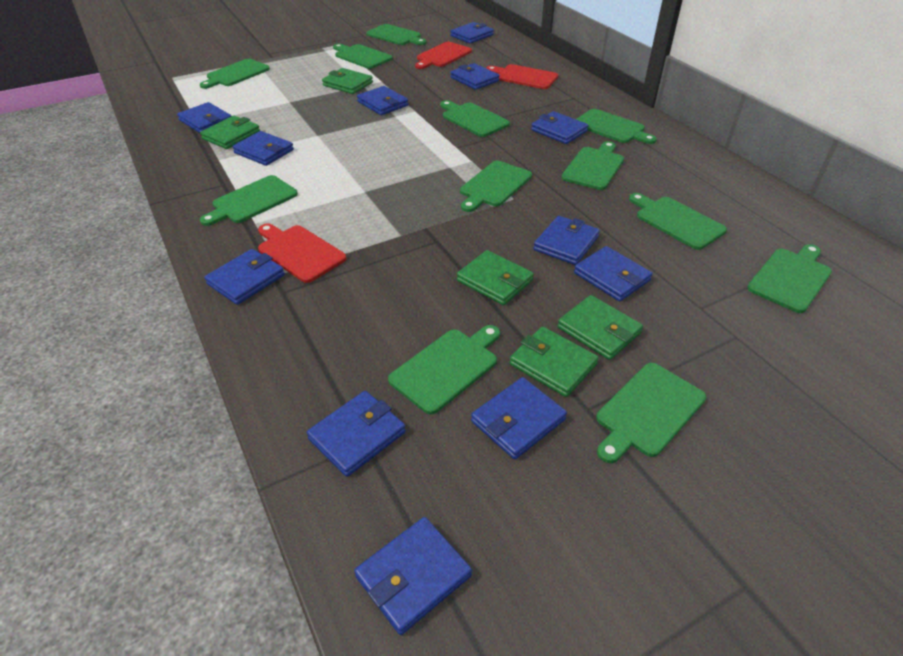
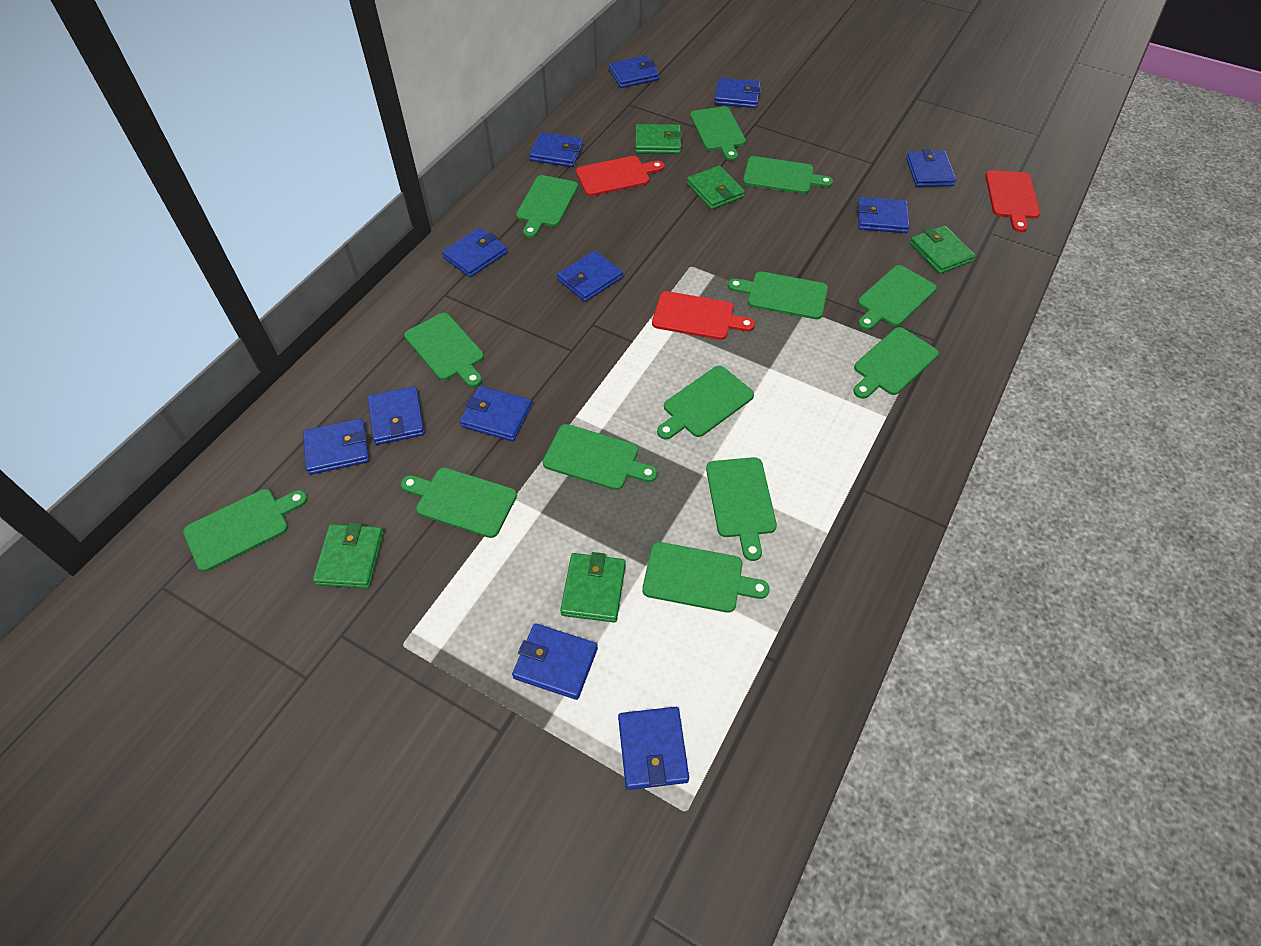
green cutting board: [200,58,270,89] [200,175,298,226] [333,44,393,69] [366,24,426,45] [388,325,500,414] [440,100,510,137] [460,161,532,212] [561,141,624,190] [576,109,656,144] [596,363,706,463] [629,193,727,250] [747,244,832,313] = 12 -> [183,489,308,572] [401,468,517,538] [404,313,484,387] [516,175,578,238] [543,424,658,490] [642,542,770,613] [657,366,754,440] [690,106,746,161] [706,457,777,561] [728,271,828,319] [743,156,833,194] [853,327,939,399] [858,265,937,330] = 13

